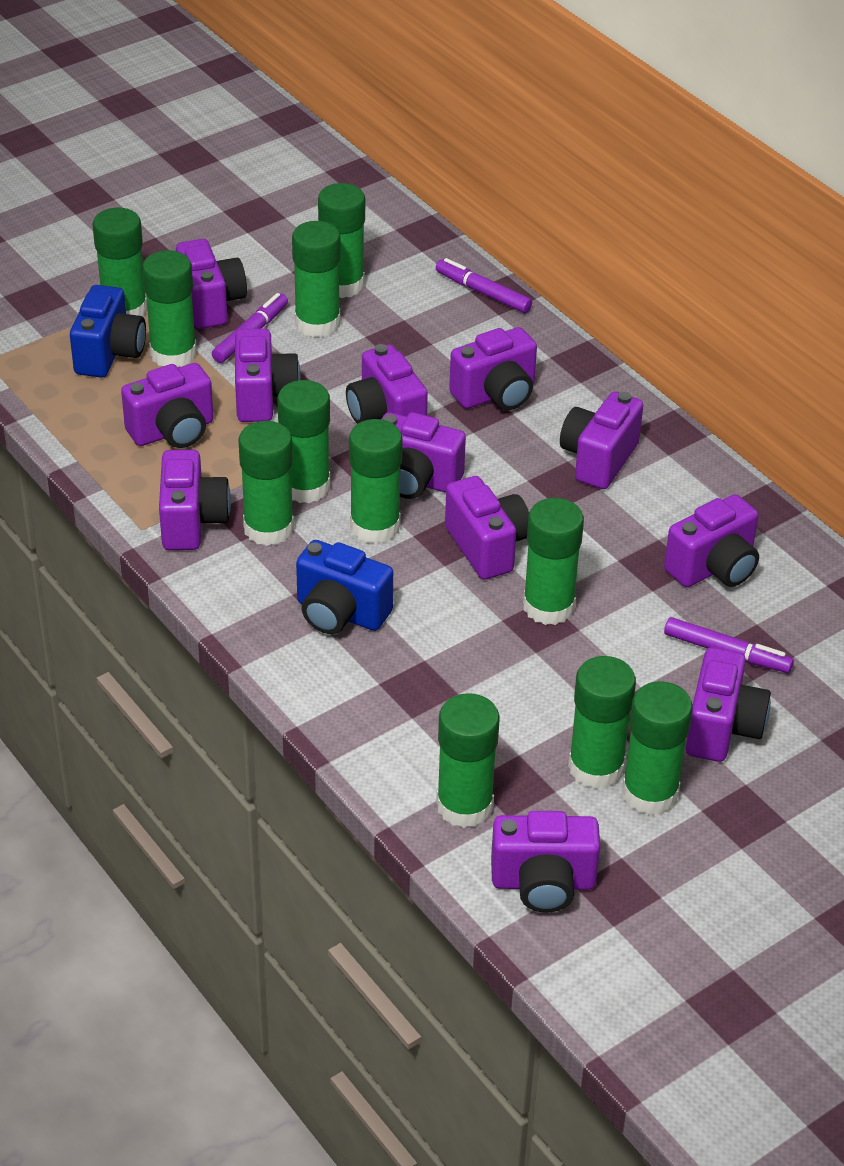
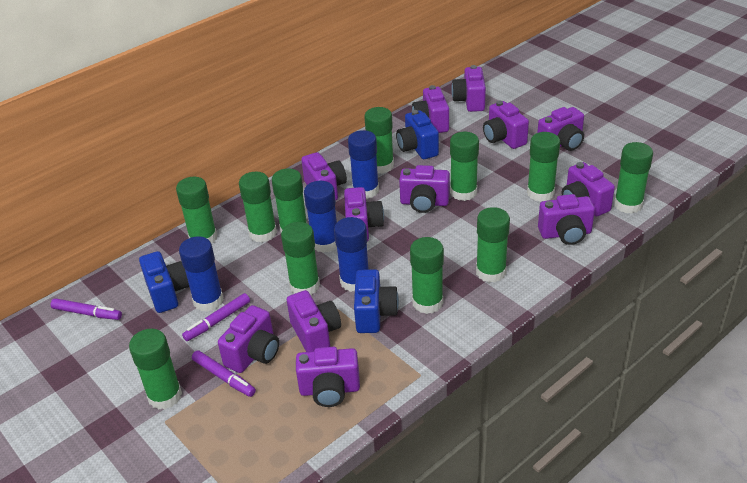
blue camera: [70,285,146,378] [296,540,393,634] = 2 -> [139,251,189,313] [354,269,399,333] [396,110,439,159] = 3
blue glue stick: none = 0 -> [179,236,224,312] [304,181,337,253] [334,217,369,292] [348,130,379,199] = 4

